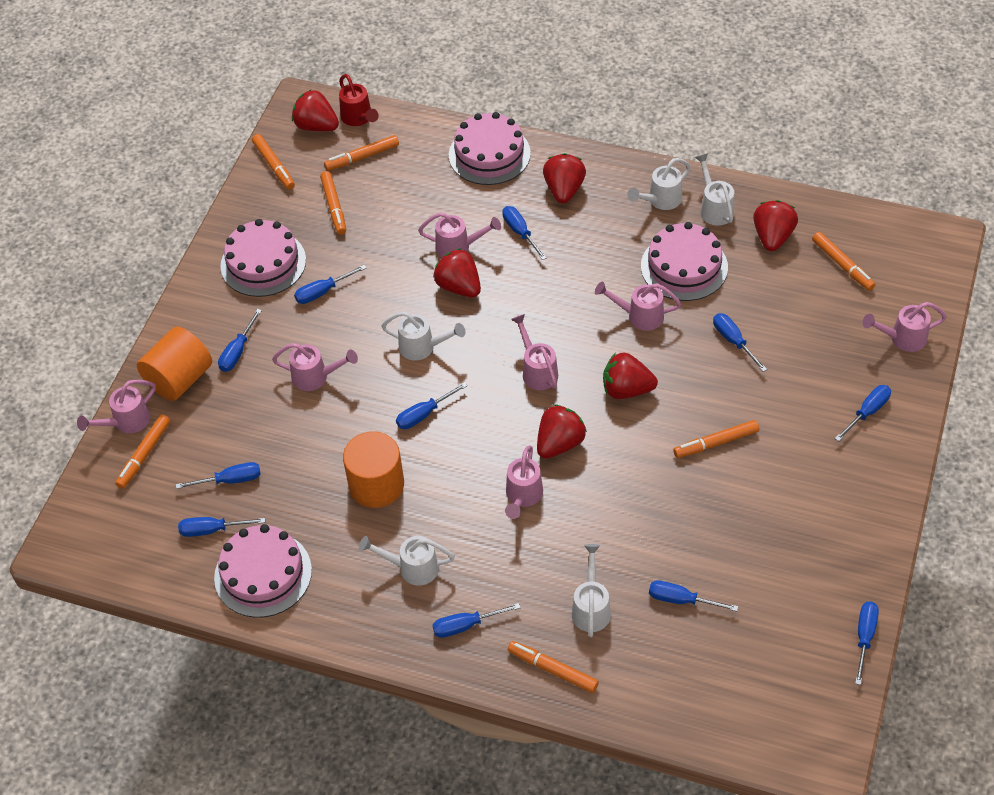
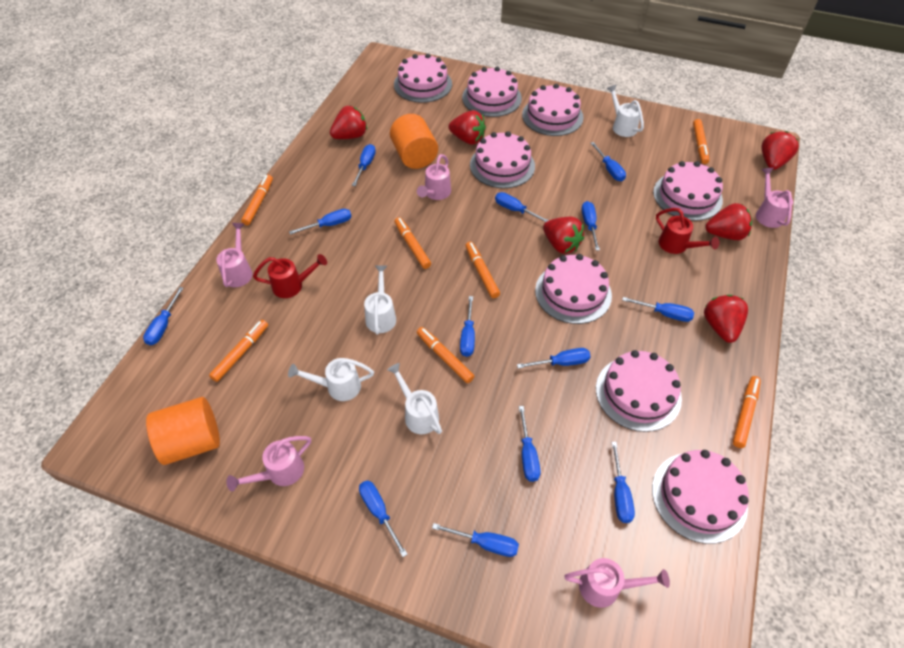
blue screwdriver: [176,462,261,489] [178,517,265,537] [218,309,262,372] [294,265,366,304] [396,382,468,429] [432,603,521,638] [502,206,546,260] [649,580,738,611] [713,313,767,372] [835,385,891,441] [855,602,879,685] = 11 -> [143,287,183,345] [289,209,352,235] [352,144,376,186] [359,480,408,557] [432,523,519,557] [460,296,475,357] [495,192,549,222] [517,348,591,368] [519,406,541,482] [582,201,600,251] [591,142,626,181] [611,442,635,523] [622,297,694,322] = 13
pink cake: [214,524,312,618] [220,219,306,297] [449,112,531,185] [641,222,728,301] = 4 -> [394,54,452,103] [462,67,522,117] [470,131,535,188] [522,84,584,136] [535,254,612,324] [596,350,682,432] [652,450,749,544] [653,161,723,221] = 8
pink watering can: [77,380,156,433] [272,343,358,391] [418,212,501,258] [505,445,543,519] [511,314,558,390] [595,282,681,331] [862,302,947,352] = 7 -> [216,223,252,287] [226,436,311,491] [417,154,451,200] [564,558,670,608] [756,168,793,228] = 5
red watering can: [339,74,379,126] = 1 -> [253,254,327,298] [656,208,719,254] = 2
white watering can: [359,536,455,586] [382,311,465,361] [571,544,611,637] [627,158,691,210] [695,154,734,226] = 5 -> [288,358,374,401] [364,265,396,335] [387,363,442,434] [607,85,644,137] = 4

